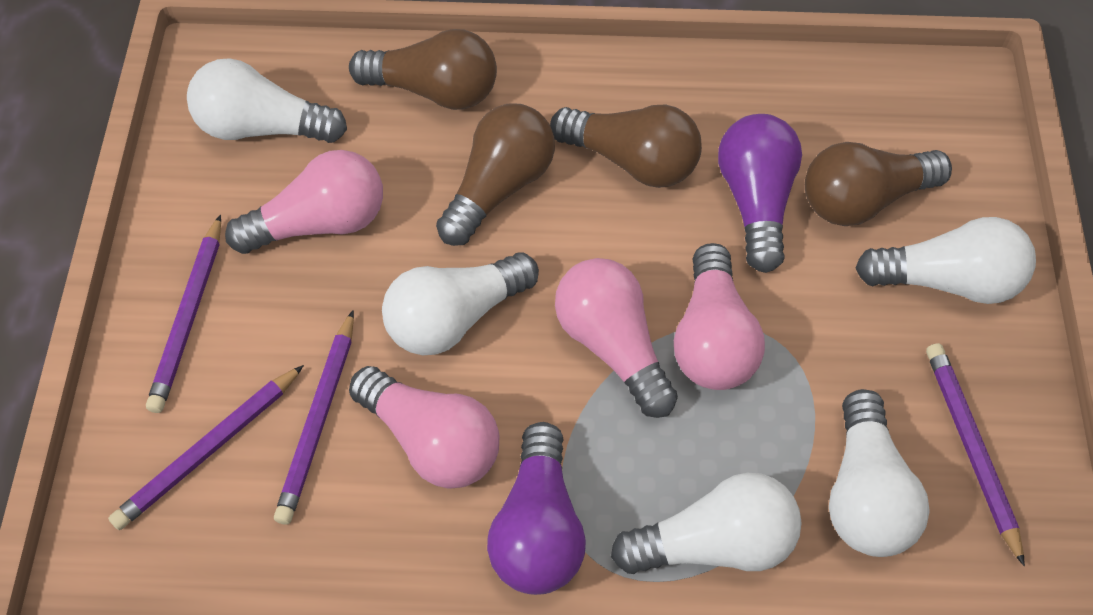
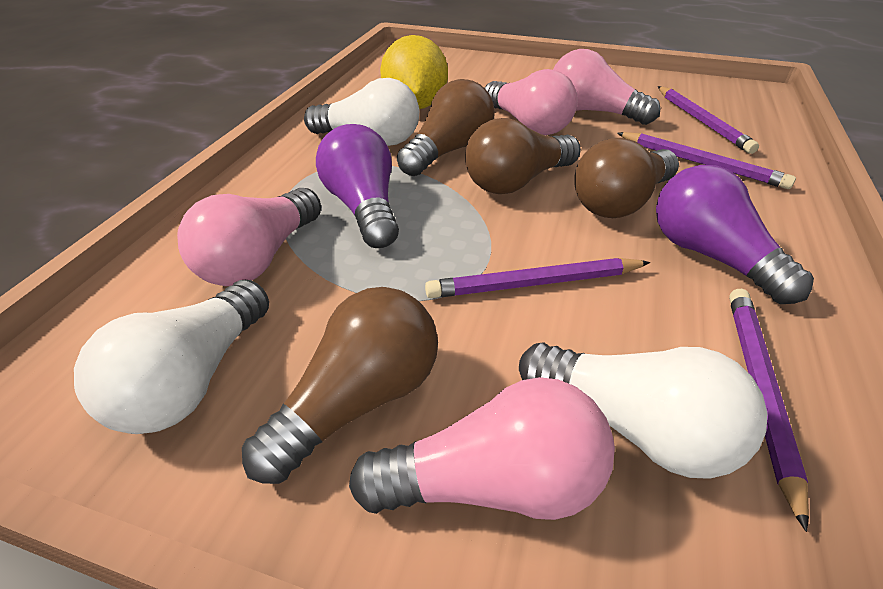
white light bulb: [187,58,347,143] [382,252,539,355] [611,473,802,574] [829,389,930,557] [855,217,1036,304] = 5 -> [74,280,269,434] [304,78,419,146] [519,342,768,479] = 3
yellow lemon: none = 0 -> [380,35,448,109] = 1

